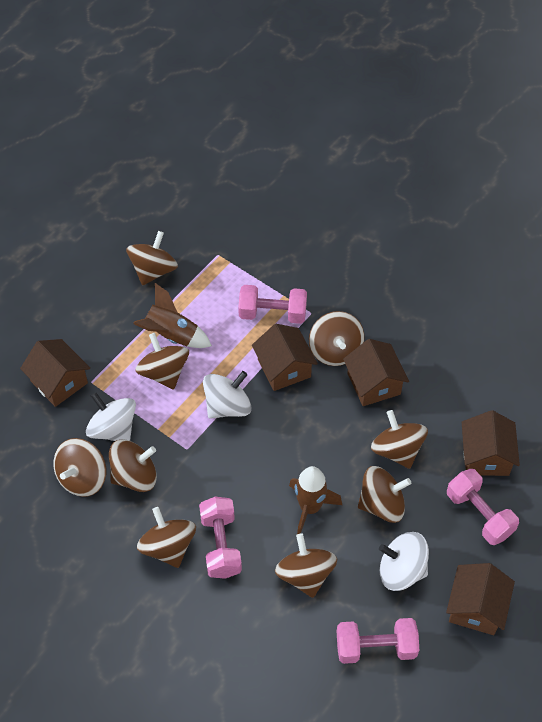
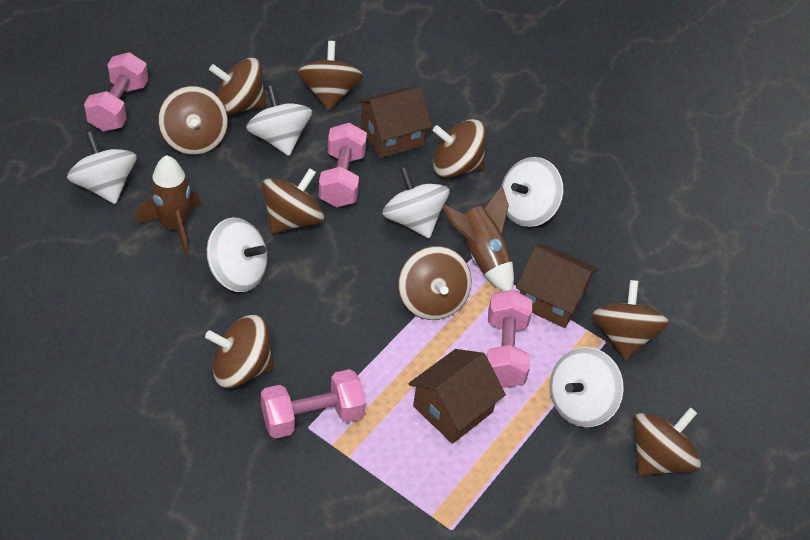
brown house: [20,339,90,407] [252,324,318,391] [343,339,409,406] [446,563,515,635] [462,410,520,476] = 5 -> [356,87,432,158] [408,349,506,444] [516,244,598,328] = 3
white spinning top: [86,392,136,441] [203,371,251,419] [379,532,429,591] = 3 -> [67,131,137,204] [207,217,268,292] [246,85,312,156] [382,166,450,238] [501,157,563,227] [550,347,624,427] = 6

